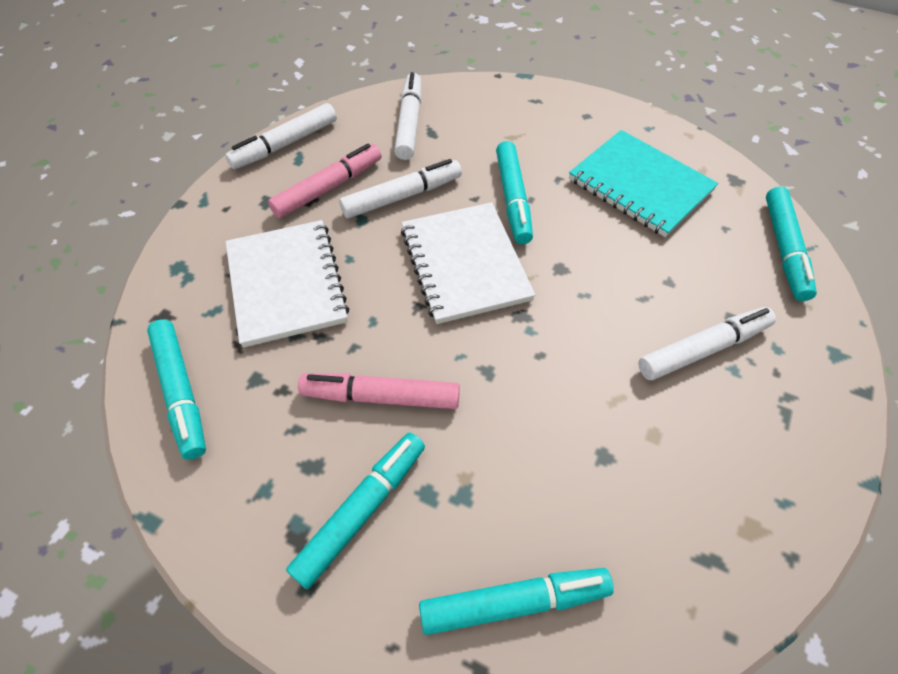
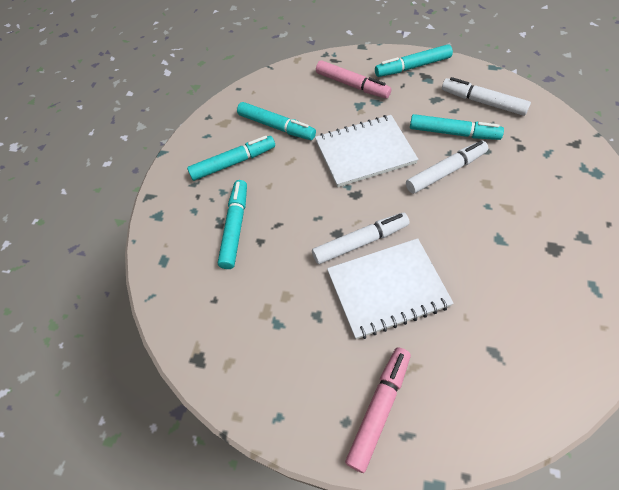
turquoise notebook: [569,130,718,237] = 1 -> none = 0
white marker: [225,103,337,169] [339,159,462,219] [394,72,421,160] [638,307,776,380] = 4 -> [312,212,410,264] [406,141,488,194] [442,77,531,116] = 3

